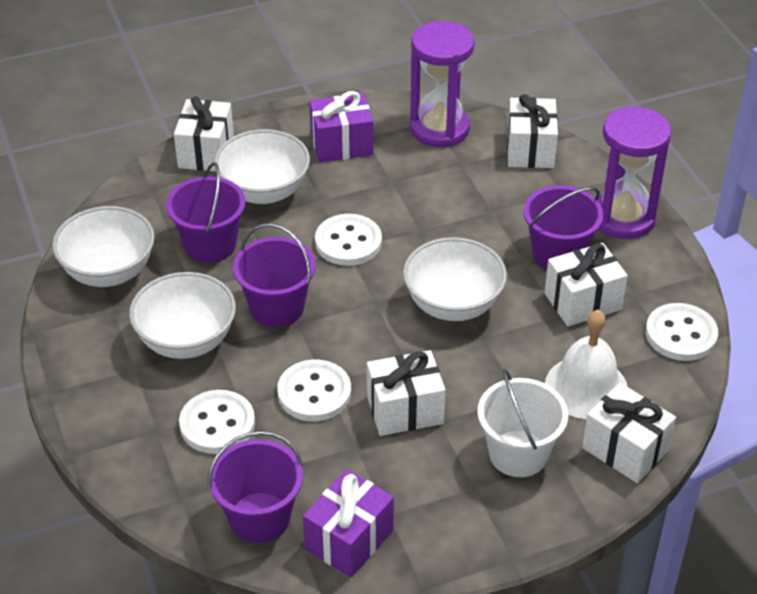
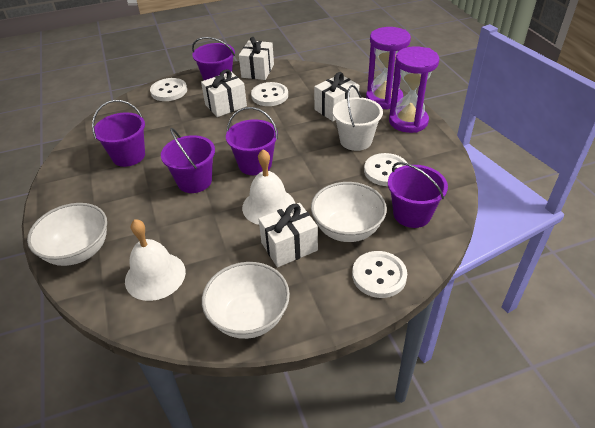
purple bucket: [166,162,246,263] [208,431,303,543] [233,223,316,327] [523,186,603,270] = 4 -> [92,100,145,167] [161,128,215,193] [192,37,235,80] [226,107,278,175] [388,162,448,228] = 5
purple gift: [303,469,394,578] [309,91,373,162] = 2 -> none = 0
white bell: [545,310,628,419] = 1 -> [125,219,186,301] [242,149,295,225] = 2
white bowl: [52,206,155,287] [129,272,236,359] [214,129,310,204] [403,237,507,321] = 4 -> [27,203,107,266] [202,262,290,339] [311,182,387,242] = 3
white gift: [174,96,234,171] [367,350,446,436] [507,94,558,168] [544,243,628,326] [582,383,676,483] = 5 -> [201,69,247,117] [239,37,274,80] [259,203,318,267] [314,72,359,121] = 4

